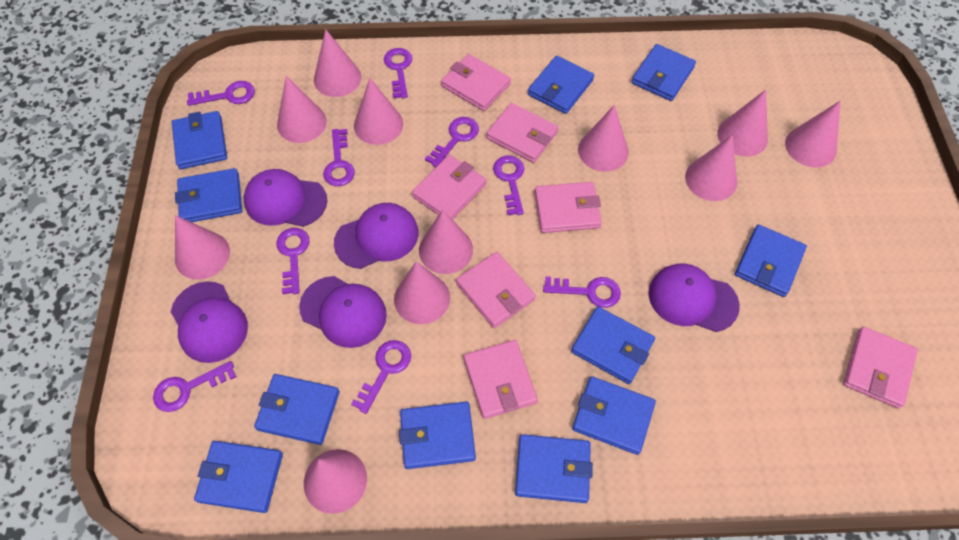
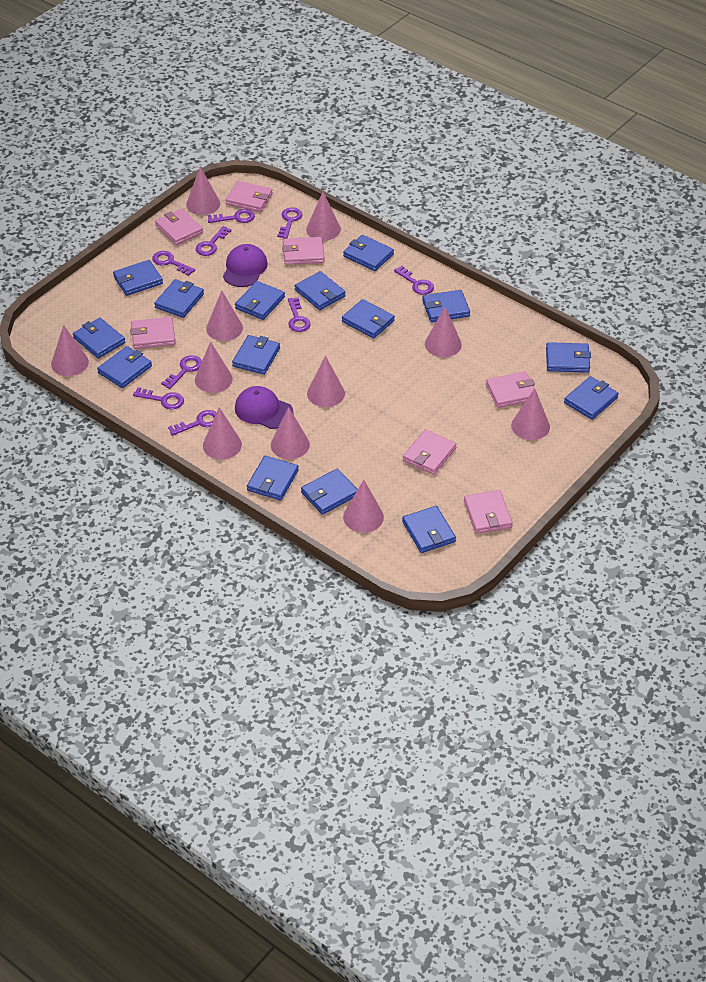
blue wallet: [172,111,227,169] [175,168,242,222] [194,441,283,513] [254,374,339,445] [399,402,476,469] [515,434,593,503] [528,56,594,114] [571,306,655,384] [572,376,656,455] [632,44,696,101] [735,224,807,297] = 11 -> [73,318,125,358] [97,346,152,388] [113,260,163,296] [154,279,204,318] [232,335,280,375] [235,281,285,320] [247,456,299,500] [295,271,346,310] [301,469,358,515] [342,299,395,339] [343,235,394,271] [402,506,456,553] [422,290,470,322] [546,342,591,373] [564,376,619,420] = 15
purple cap: [171,281,248,363] [244,169,327,227] [299,276,387,348] [334,203,418,269] [649,263,740,332] = 5 -> [223,244,268,287] [235,386,294,429] = 2

